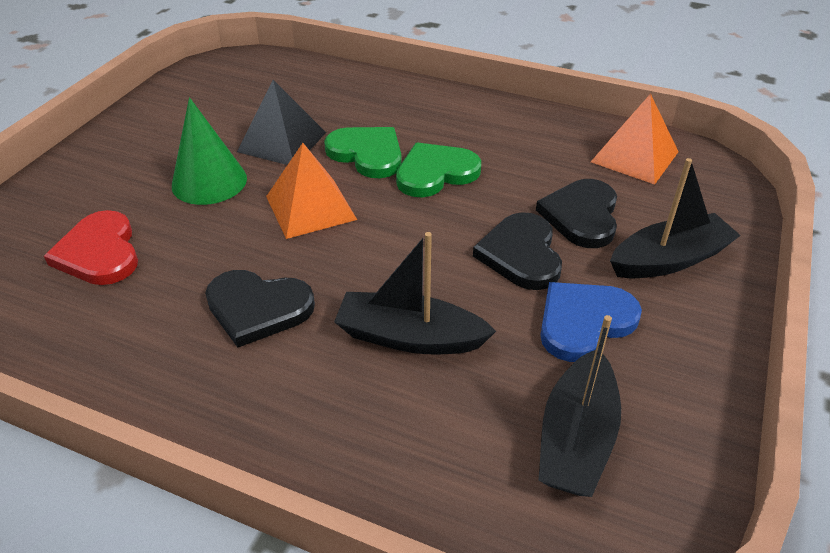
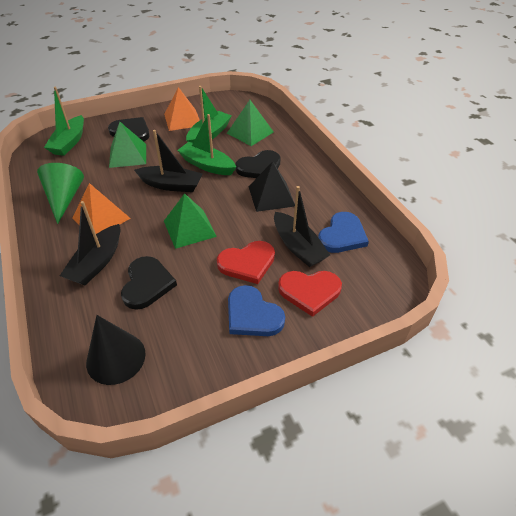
black cone: none = 0 -> [86,315,146,385] = 1
blue heart: [540,282,642,362] = 1 -> [228,285,285,336] [318,212,369,253] = 2
green boat: none = 0 -> [44,87,84,156] [177,114,236,175] [186,86,232,143] = 3
green heart: [324,127,402,178] [396,142,481,197] = 2 -> none = 0
green pyramid: none = 0 -> [109,122,146,168] [164,193,217,249] [227,100,274,146] = 3
red heart: [44,210,138,285] = 1 -> [217,241,275,284] [278,271,342,317] = 2

